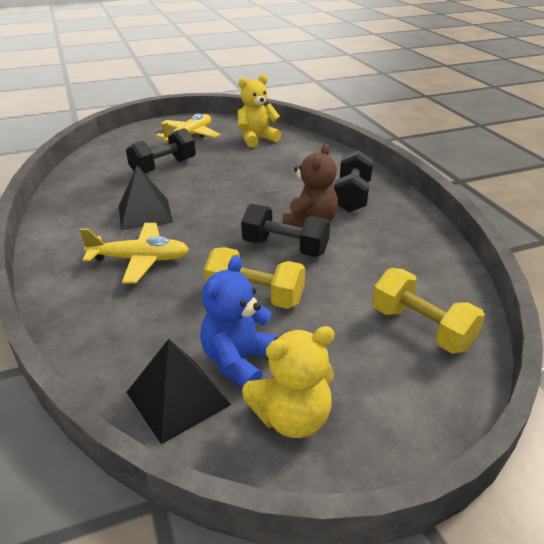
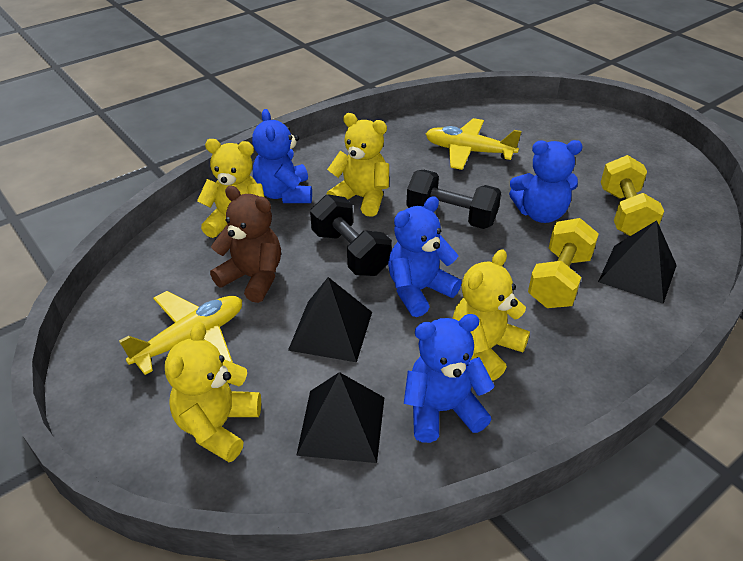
black dumbbell: [126,128,196,174] [241,204,330,257] [334,150,373,212] = 3 -> [310,194,392,276] [406,170,501,229] = 2
black pyramid: [119,165,173,230] [126,339,231,444] = 2 -> [288,277,372,362] [296,372,385,463] [598,220,677,304] = 3
blue teddy bear: [200,256,280,388] = 1 -> [252,109,312,203] [388,196,462,317] [404,314,495,443] [509,140,583,223] = 4
yellow teddy bear: [237,74,282,147] [242,326,335,438] = 2 -> [165,322,261,462] [197,139,264,238] [326,113,389,217] [452,249,530,381] = 4

